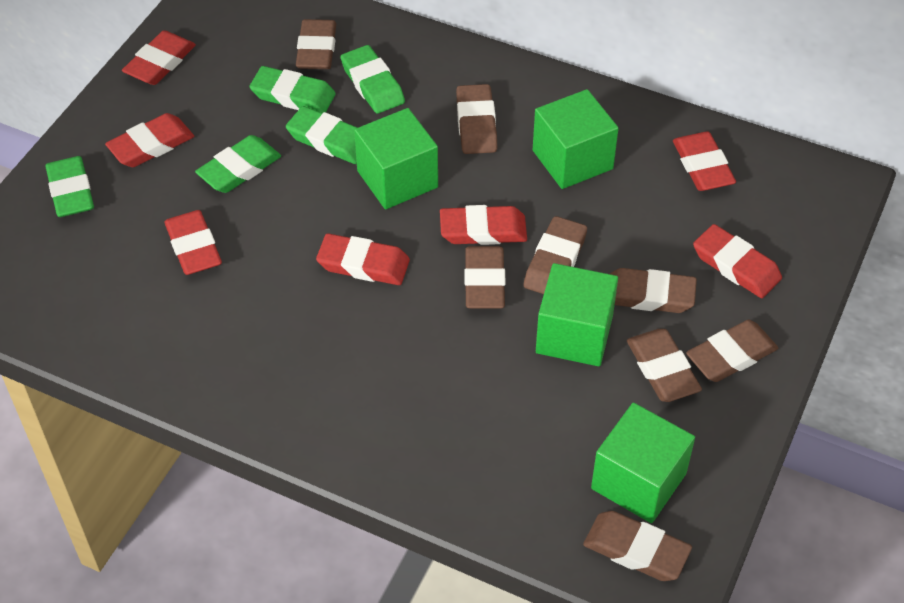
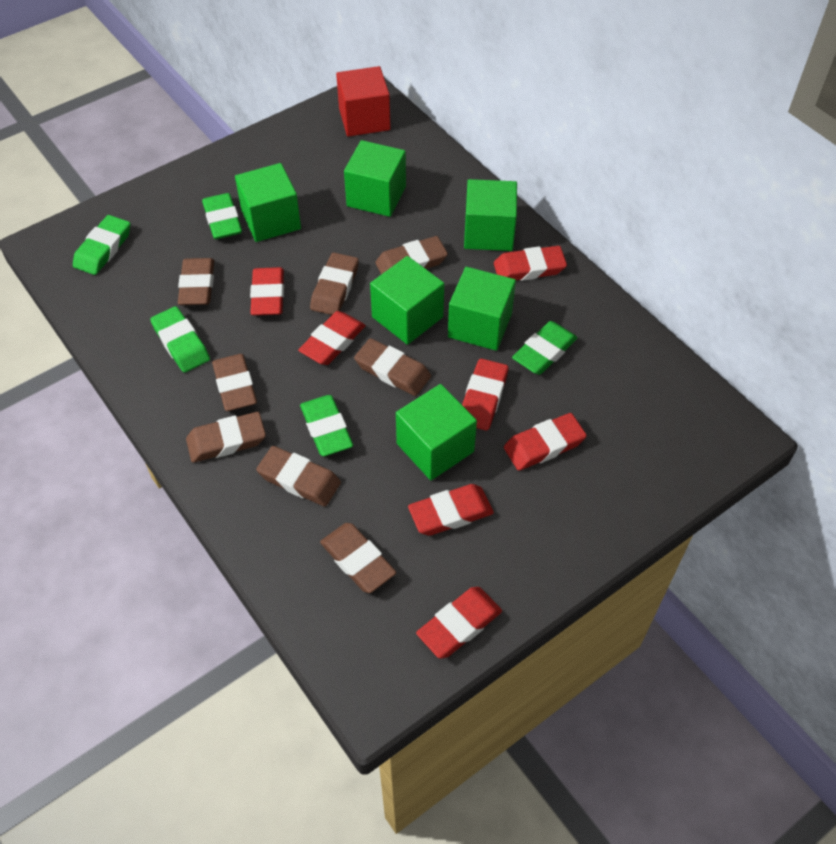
green cube: [354,108,438,209] [533,89,619,189] [536,263,618,366] [591,403,695,523] = 4 -> [235,163,301,242] [344,140,406,217] [370,256,444,345] [396,384,477,480] [448,267,516,351] [464,179,517,251] = 6
red cube: none = 0 -> [336,66,391,137] = 1

